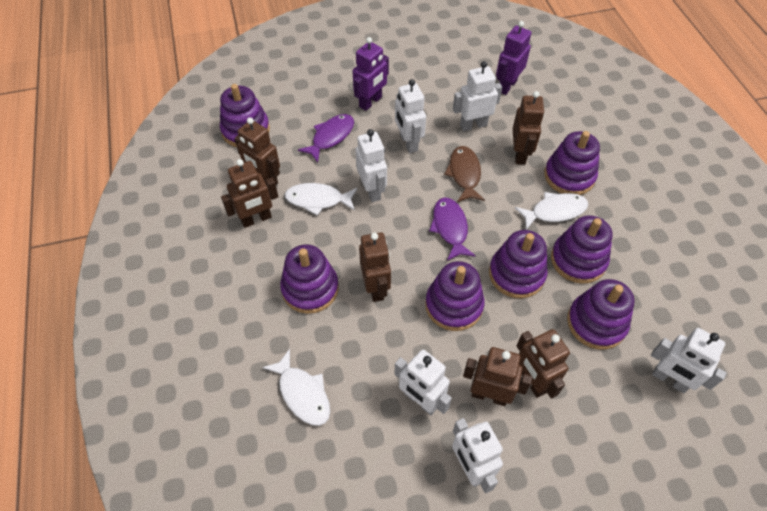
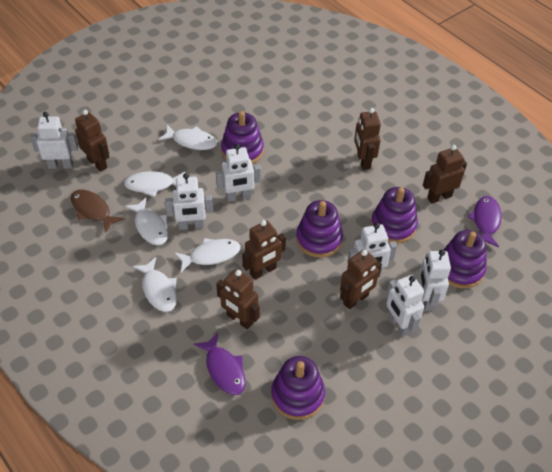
purple robot: [353,37,389,111] [496,21,531,95] = 2 -> none = 0
purple stacking toy: [220,84,270,147] [280,244,339,314] [425,261,485,331] [489,230,547,298] [544,131,600,195] [551,215,613,284] [567,279,635,349] = 7 -> [221,111,264,164] [271,356,325,420] [296,200,343,258] [371,187,418,243] [444,230,487,288] = 5
white fish: [262,349,330,426] [284,183,358,216] [515,192,588,230] = 3 -> [124,171,185,197] [125,197,168,245] [132,257,177,312] [158,125,217,150] [174,238,240,272] = 5

